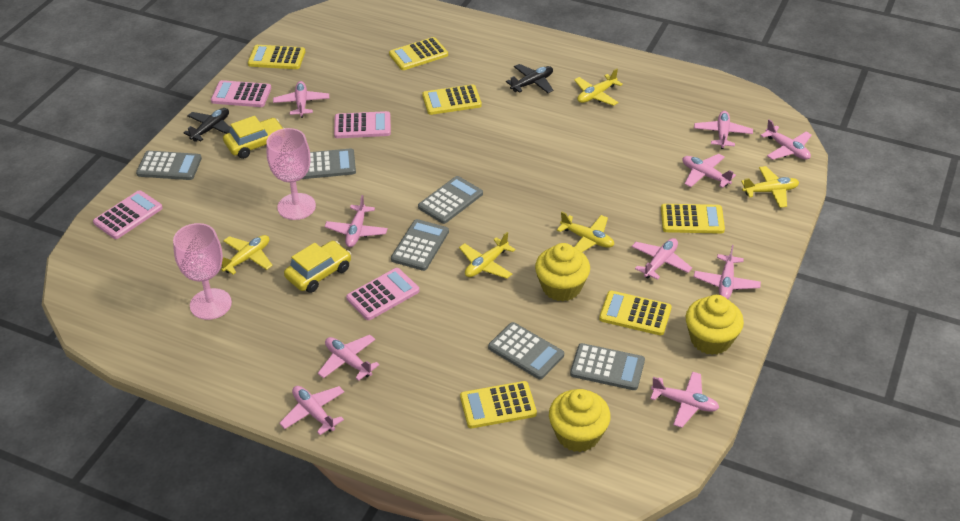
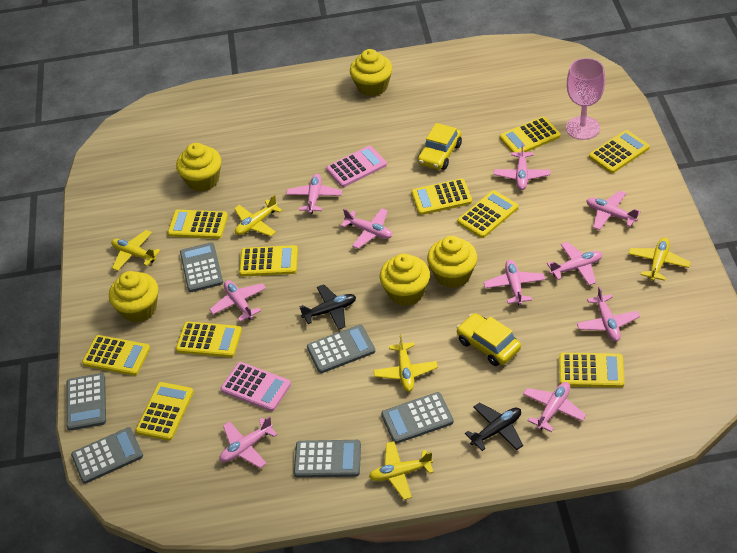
pink calculator: [93,190,163,239] [211,80,271,107] [334,111,391,138] [346,268,419,320] = 4 -> [221,362,291,411] [326,146,387,187] = 2
pink goblet: [173,223,232,320] [267,128,316,220] = 2 -> [566,58,605,140] = 1
yellow calculator: [248,45,305,69] [389,37,448,70] [422,84,482,115] [460,381,537,428] [599,291,672,335] [661,204,725,234] = 6 -> [82,335,150,376] [136,382,194,441] [168,210,228,239] [176,322,242,358] [239,245,298,277] [411,179,472,215] [458,190,518,238] [500,117,561,152] [559,353,625,388] [589,130,650,173] = 10
yellow cupcake: [535,243,590,301] [549,389,611,452] [686,295,744,355] = 3 -> [109,271,158,323] [176,143,221,192] [350,49,392,97] [380,254,430,306] [427,236,477,288] = 5

